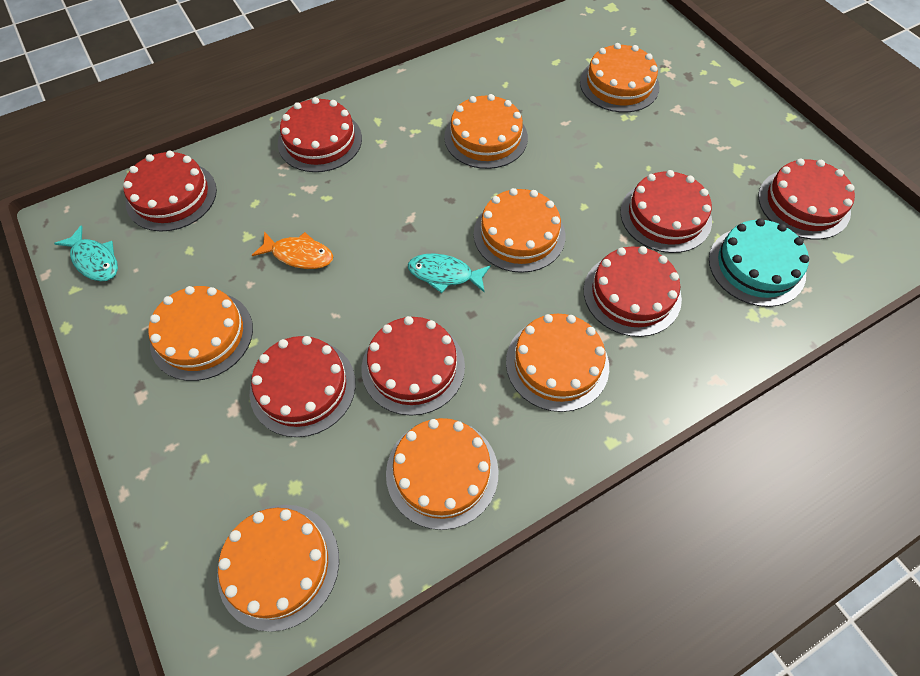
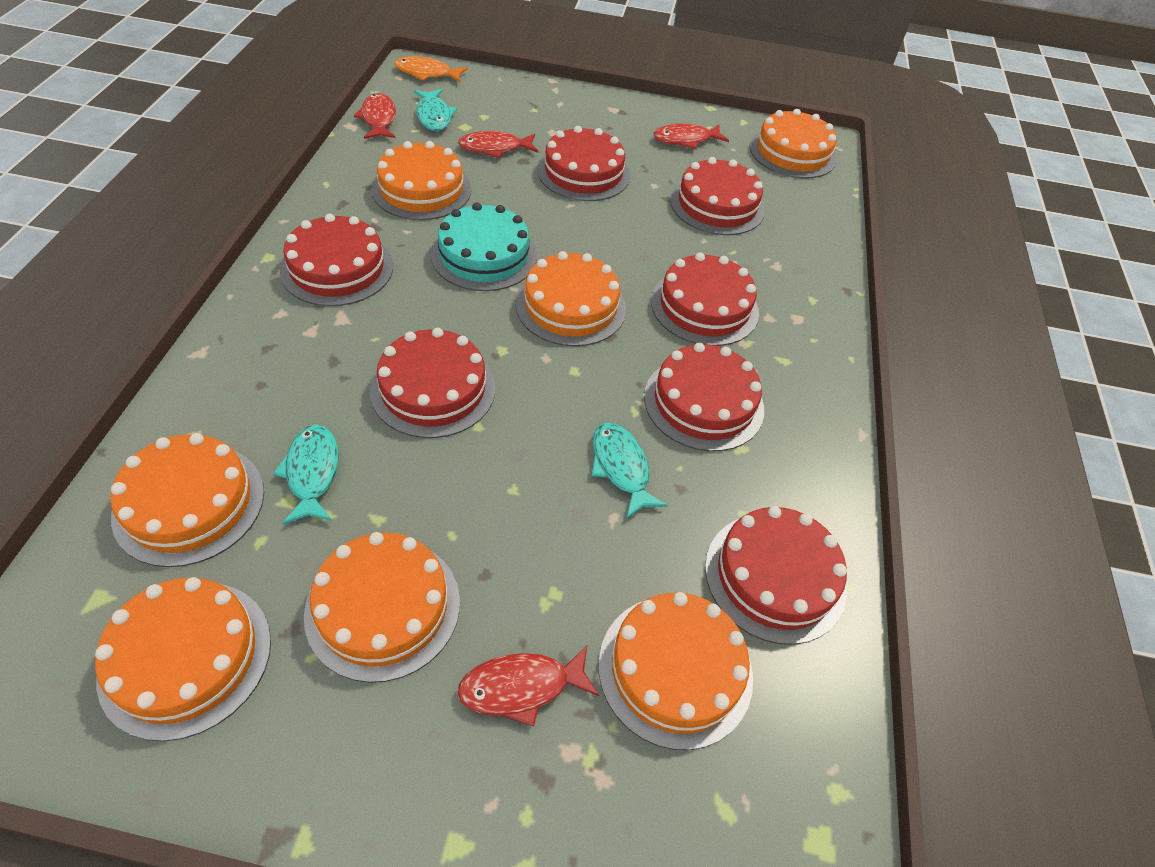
red fish: none = 0 -> [354,93,396,139] [457,646,599,726] [458,131,538,158] [653,123,729,149] = 4
turquoise fish: [54,225,118,281] [408,254,491,293] = 2 -> [273,424,339,525] [414,89,457,131] [592,423,668,519] = 3

